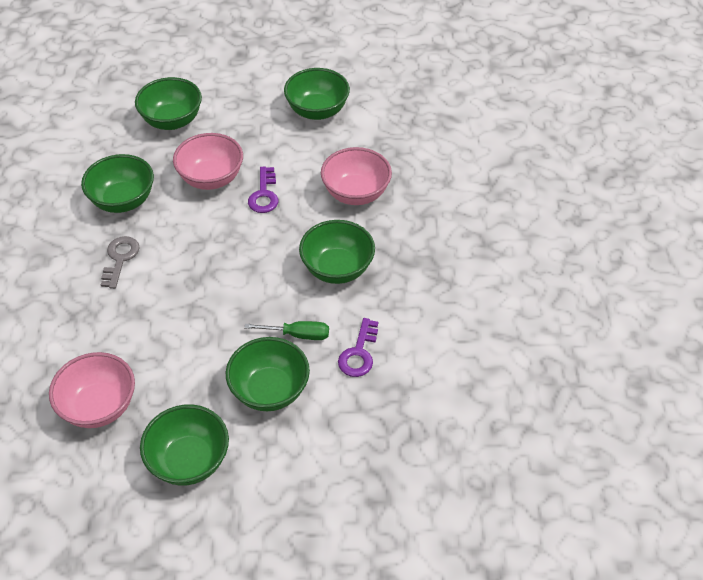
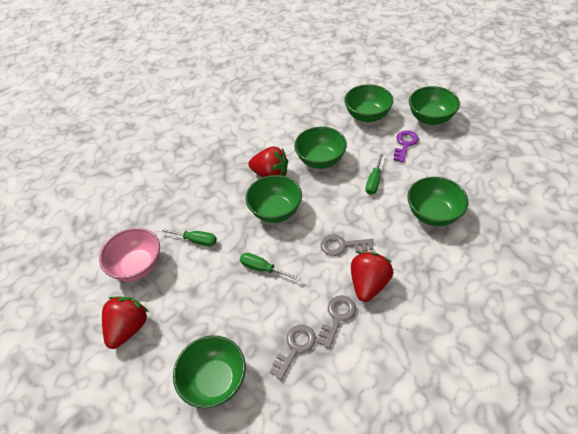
green screwdriver: [244,321,329,340] = 1 -> [159,228,217,246] [240,253,301,281] [365,152,384,195] = 3
grey key: [101,236,140,289] = 1 -> [270,325,316,380] [317,295,356,349] [321,234,374,256] = 3
pink bowl: [49,352,135,428] [173,133,243,190] [321,147,392,205] = 3 -> [99,228,160,281] = 1
purple key: [248,167,278,213] [338,318,378,377] = 2 -> [394,130,419,162] = 1
red strawberry: none = 0 -> [102,296,149,349] [248,147,288,178] [351,252,393,302] = 3

